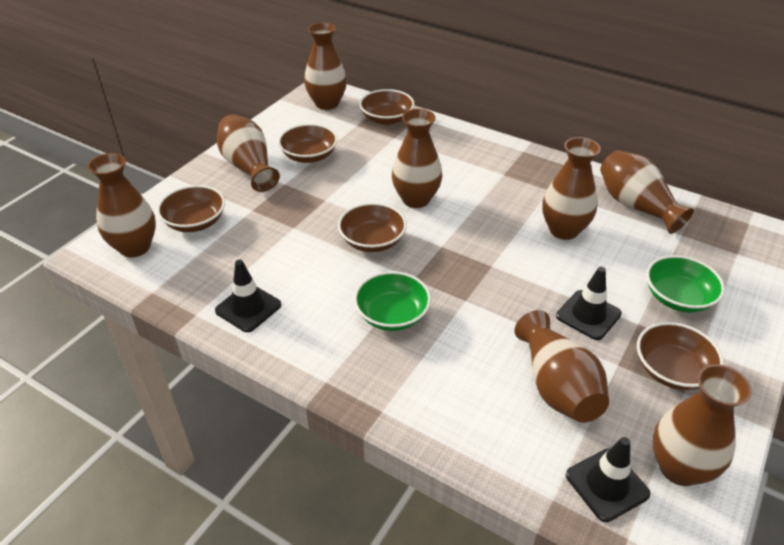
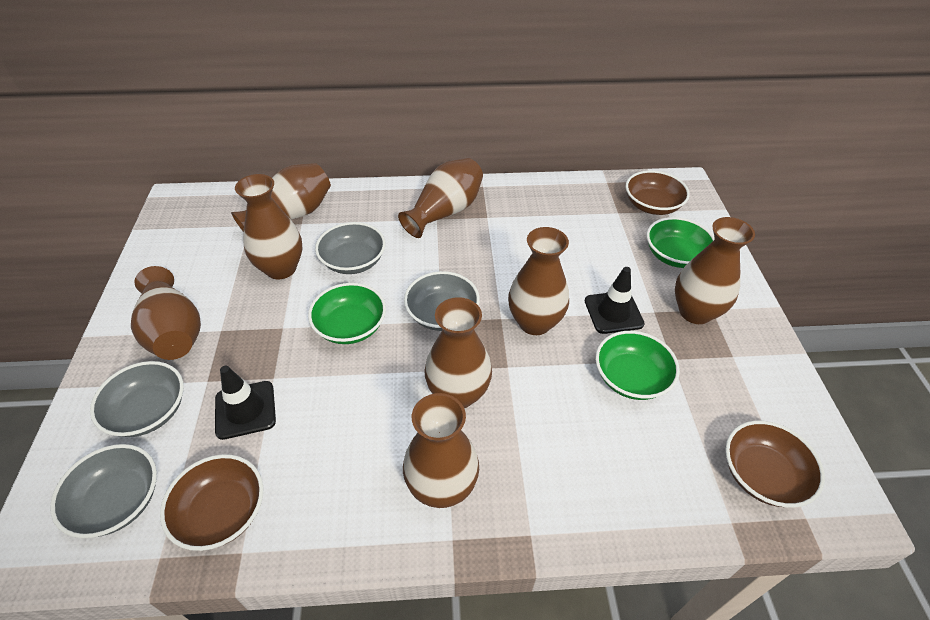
black traffic cone: [215,260,281,332] [556,267,622,340] [566,437,650,522] = 3 -> [215,366,276,440] [585,267,645,334] = 2
brown bowl: [157,185,225,232] [278,124,338,163] [338,203,407,252] [359,89,414,125] [637,322,724,390] = 5 -> [160,454,263,551] [626,170,690,215] [725,421,825,508] = 3
green bowl: [354,271,431,331] [646,255,725,313] = 2 -> [308,283,386,344] [595,331,680,400] [646,217,715,268] = 3
grey bowl: none = 0 -> [50,444,157,538] [90,361,184,437] [315,222,386,274] [404,271,480,331] = 4

